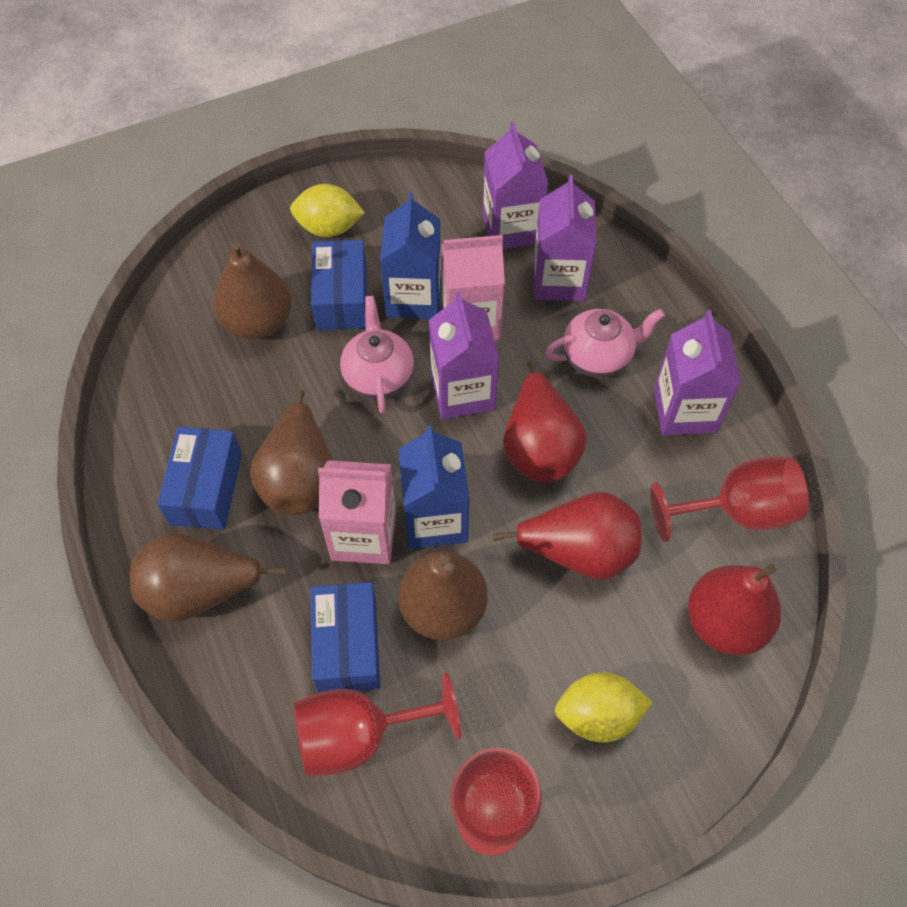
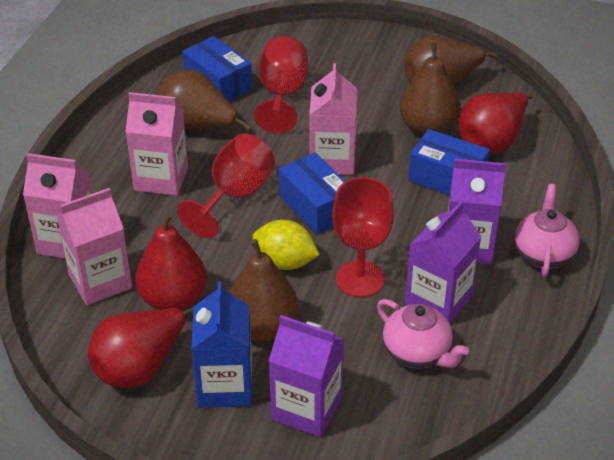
blue carton: [380,193,441,319] [398,425,470,549] = 2 -> [191,281,252,408] = 1
pink carton: [318,460,396,564] [441,235,505,340] = 2 -> [23,153,92,258] [56,188,132,305] [126,92,188,196] [309,63,357,175] = 4
purple carton: [429,291,499,420] [482,122,549,249] [533,175,597,301] [654,310,741,435] = 4 -> [269,315,344,437] [405,201,482,323] [448,159,506,265] = 3
yellow lemon: [290,184,365,237] [555,673,653,742] = 2 -> [252,220,320,270] = 1

